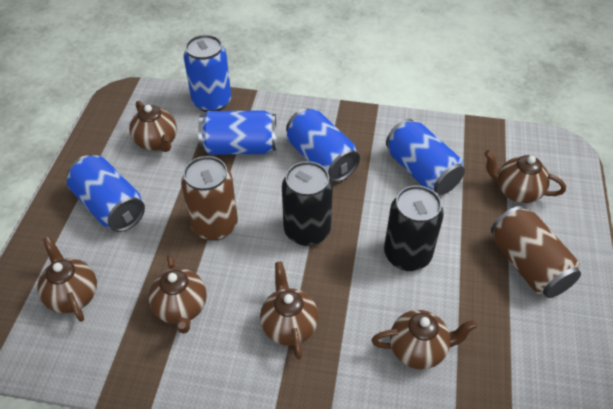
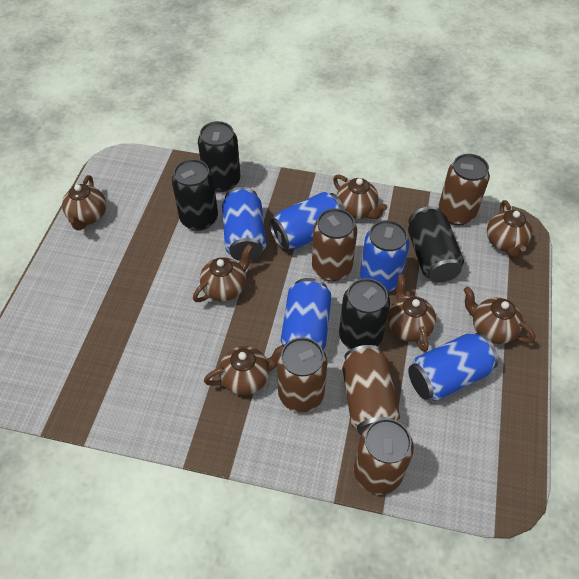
black can: [282,161,333,246] [384,186,444,271] = 2 -> [172,159,218,231] [198,121,241,192] [339,278,390,349] [408,206,464,283] = 4
brown can: [181,156,238,241] [491,206,581,298] = 2 -> [277,337,328,413] [312,208,357,281] [342,345,400,435] [354,418,414,495] [438,154,490,225] = 5
brown teapot: [37,236,97,322] [129,101,177,152] [149,254,207,334] [260,261,319,360] [371,310,477,369] [484,150,566,203] = 6 -> [62,175,106,230] [193,244,253,302] [204,344,285,395] [333,174,387,219] [388,274,436,352] [463,287,536,344] [487,200,532,258] = 7

